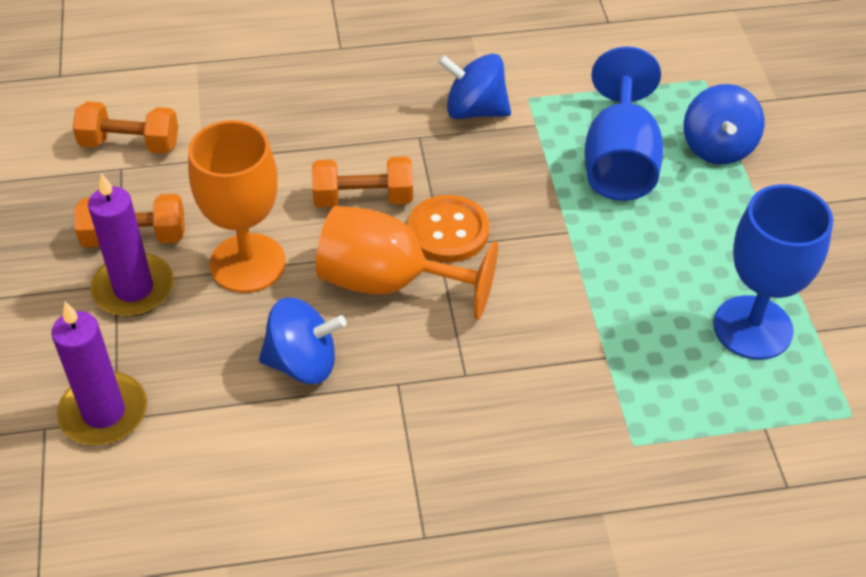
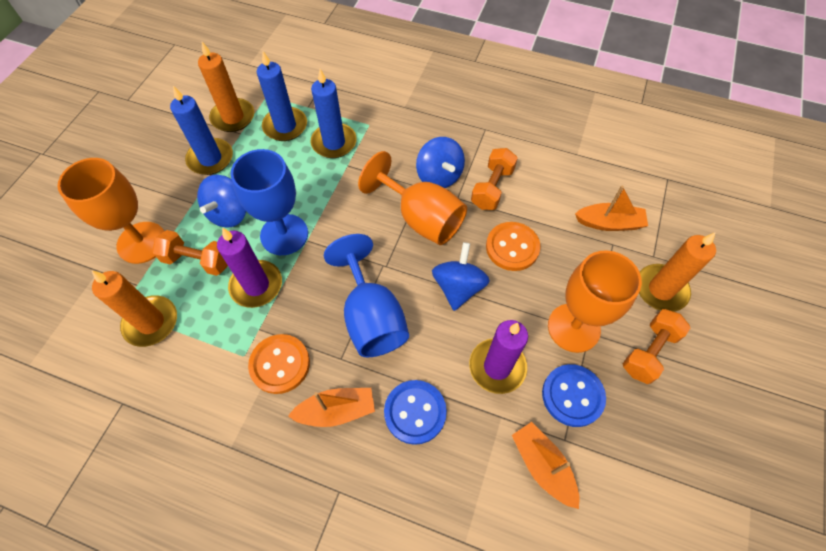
blue button: none = 0 -> [384,380,447,445] [542,364,606,427] = 2
blue candle: none = 0 -> [170,86,233,175] [257,51,307,141] [311,69,357,158] = 3
orange boat: none = 0 -> [288,388,375,427] [512,422,579,509] [575,185,648,231] = 3
orange button: [408,195,489,262] = 1 -> [248,334,310,394] [486,222,540,271] = 2
orange candle: none = 0 -> [92,271,177,347] [198,42,254,132] [639,232,716,312] = 3
orange goblet: [188,120,286,293] [316,206,498,319] = 2 -> [58,158,164,264] [358,151,467,245] [548,250,642,353] = 3

